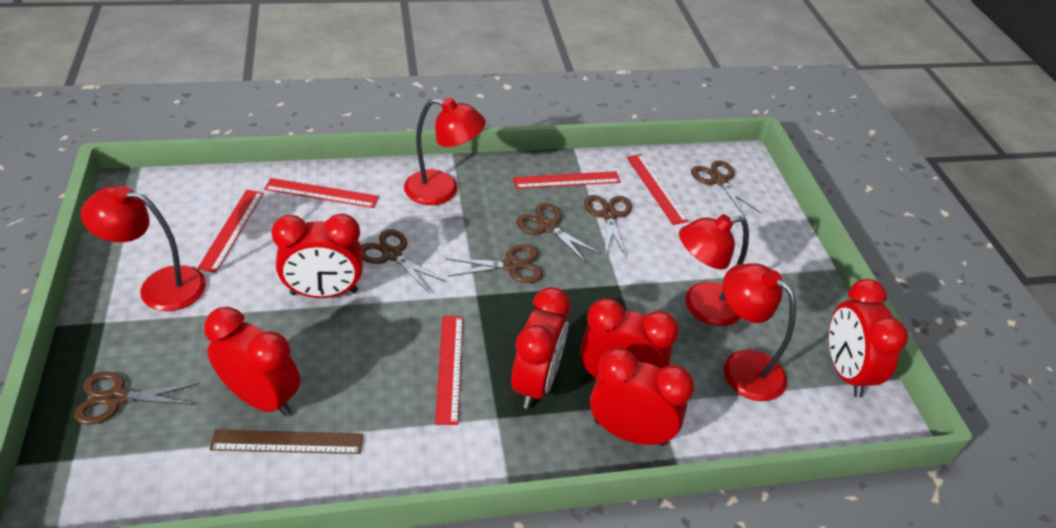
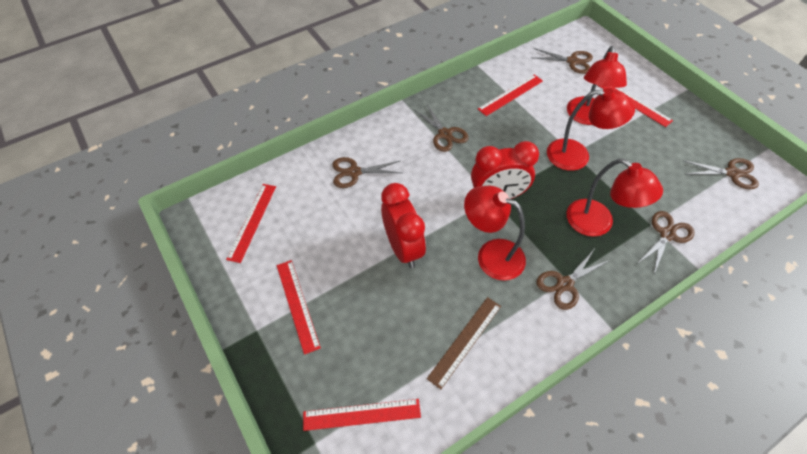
red clock: [204,307,300,416] [271,214,363,298] [511,287,571,409] [580,298,679,379] [590,348,694,446] [829,279,908,398] = 6 -> [381,183,426,268] [471,141,539,199] = 2

